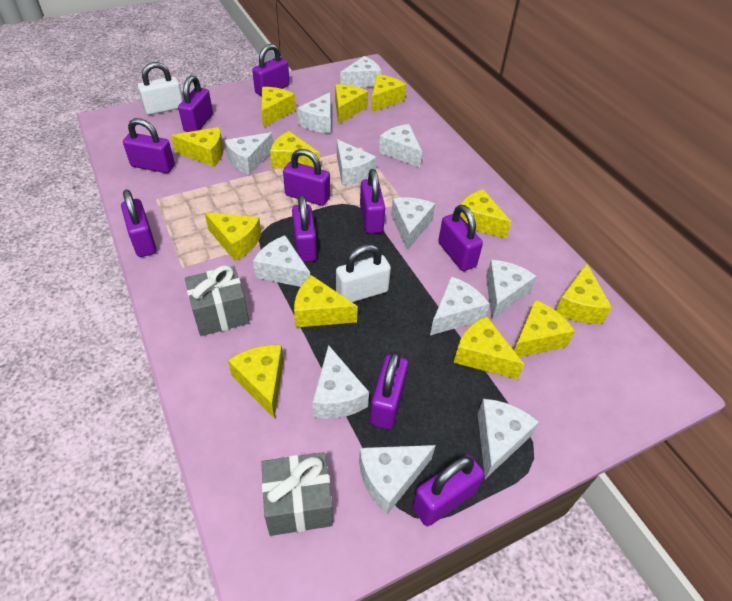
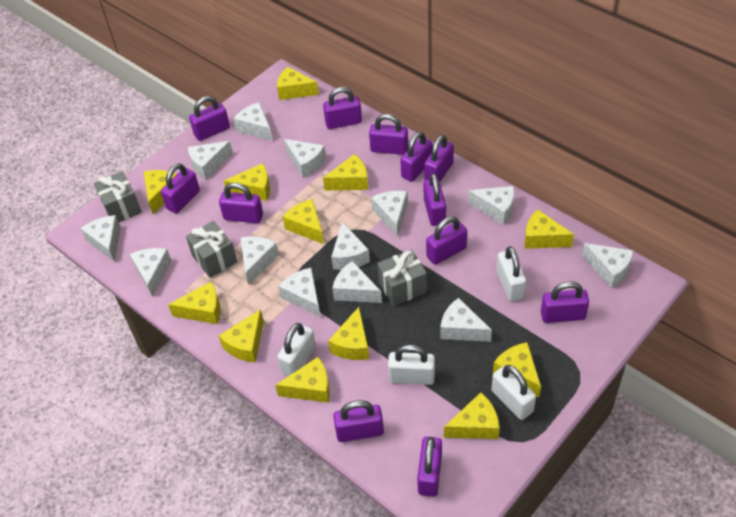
grey gift: [185,265,249,336] [261,452,333,536] = 2 -> [94,171,142,222] [186,221,237,278] [377,250,427,306] = 3
purple padlock: [121,189,156,257] [123,118,175,173] [178,75,213,132] [252,44,290,96] [283,149,330,206] [292,195,317,262] [360,169,385,234] [370,352,409,429] [412,455,484,526] [438,205,483,271] = 10 -> [161,163,200,213] [189,96,230,141] [219,183,263,223] [323,87,362,129] [333,400,384,442] [369,114,408,155] [400,132,433,182] [417,437,442,497] [423,173,446,226] [424,135,454,182] [426,216,467,265] [541,281,589,323] = 12
white cheese: [225,132,273,175] [253,235,310,287] [297,92,331,133] [313,345,369,419] [337,139,376,186] [341,56,382,87] [359,445,436,515] [379,124,422,168] [391,197,435,251] [430,276,490,335] [478,399,539,479] [486,260,536,320] = 12 -> [80,215,121,262] [130,248,171,297] [188,141,233,180] [233,102,272,141] [240,237,279,285] [278,268,320,317] [284,139,326,178] [331,222,370,270] [332,261,382,303] [371,191,408,238] [440,298,492,342] [468,186,514,225] [582,243,634,288] = 13
white padlock: [138,62,183,115] [336,244,391,302] = 2 -> [277,323,316,376] [388,345,435,385] [492,365,536,420] [496,246,526,301] = 4

